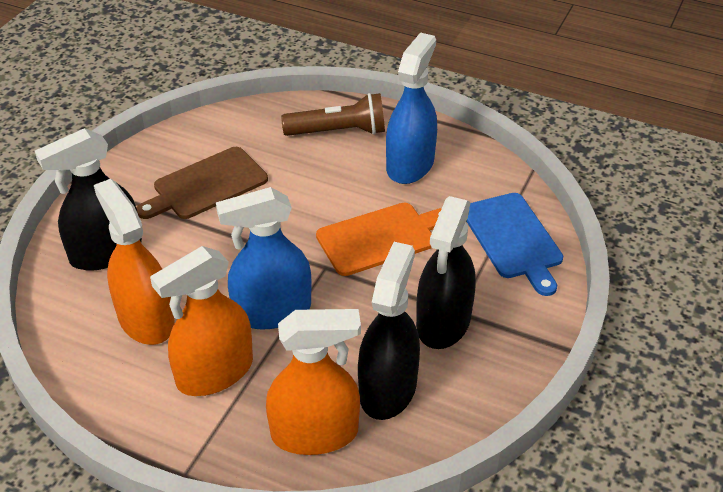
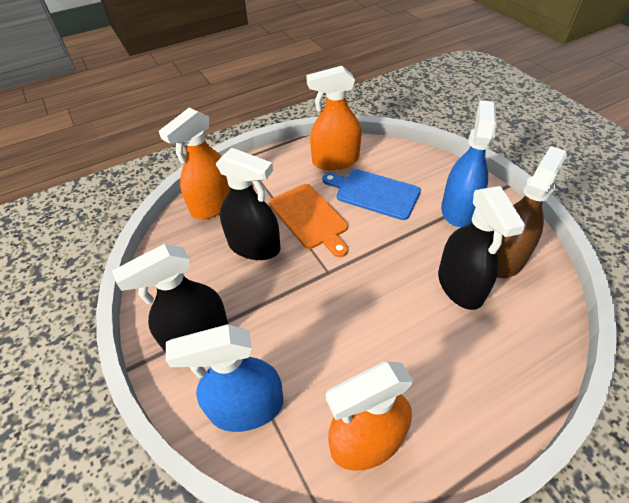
brown cutting board: [136,147,268,219] = 1 -> none = 0
brown flashlight: [281,93,385,136] = 1 -> none = 0
brown spray bottle: none = 0 -> [497,146,567,278] = 1

